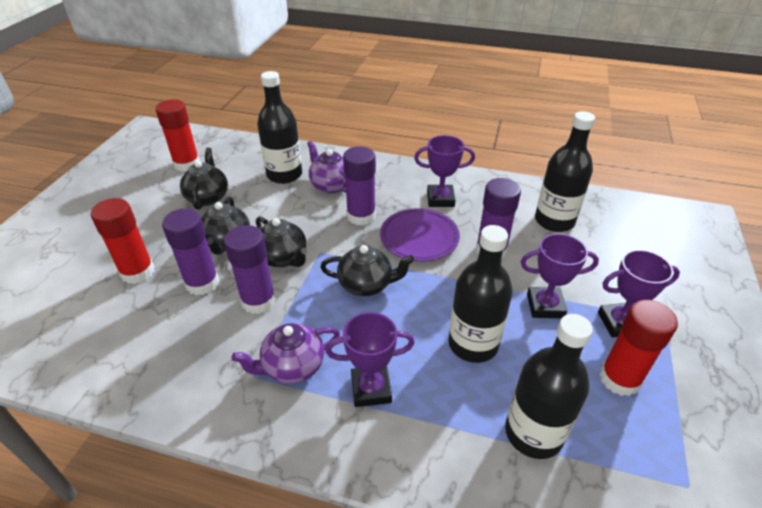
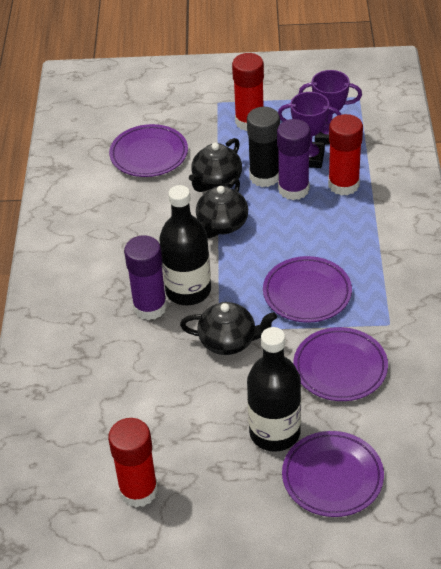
black bottle: [257,71,302,184] [448,225,513,363] [505,314,593,459] [535,111,595,232] = 4 -> [159,185,211,305] [247,327,301,452] = 2
black glue stick: none = 0 -> [247,107,280,187] = 1
black teapot: [180,148,228,210] [201,196,250,255] [256,217,307,267] [320,245,414,296] = 4 -> [180,302,277,355] [189,138,242,192] [196,178,248,238] = 3
purple glue stick: [162,208,219,295] [224,225,276,314] [343,146,376,226] [476,178,521,259] = 4 -> [124,235,167,320] [277,119,311,200] = 2
purple plate: [380,208,460,261] = 1 -> [109,124,188,177] [263,256,352,323] [282,431,384,517] [294,327,388,401] = 4
purple teapot: [232,323,340,384] [307,141,346,194] = 2 -> none = 0
purple trophy: [325,312,415,407] [414,135,475,207] [521,234,599,318] [598,250,680,338] = 4 -> [278,92,341,168] [299,70,362,145] = 2

